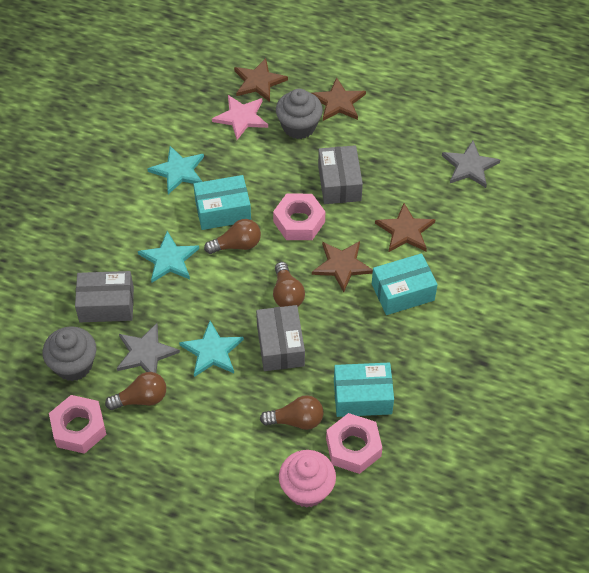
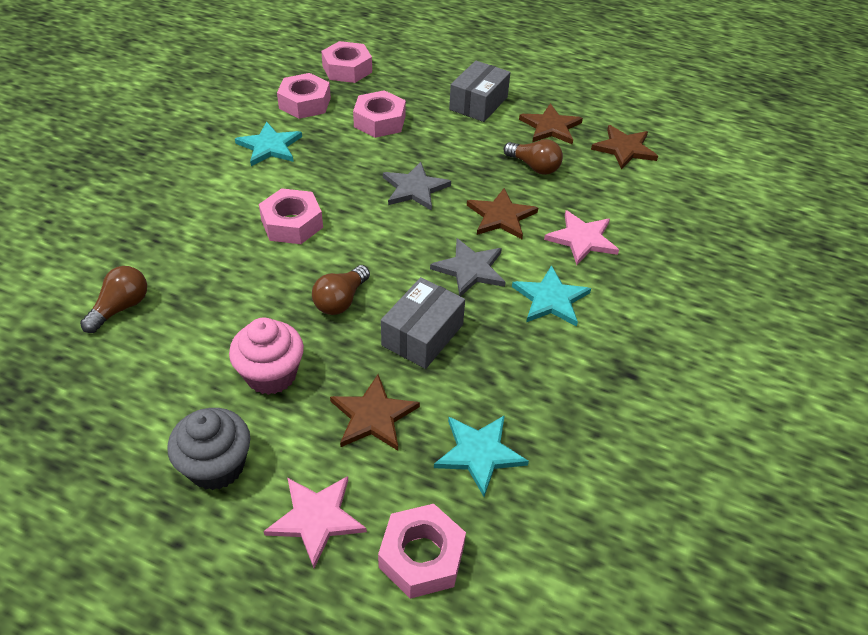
brown light bulb: [105,372,166,410] [204,219,261,254] [260,395,324,430] [273,262,305,307] = 4 -> [80,266,147,333] [312,265,370,315] [504,139,563,175] = 3
grey box: [75,271,134,322] [256,305,305,371] [318,145,363,204] = 3 -> [381,277,465,369] [449,61,511,122] = 2
grey cupcake: [42,326,97,381] [276,89,323,139] = 2 -> [167,408,250,490] = 1
pink nut: [49,395,106,454] [273,194,325,240] [326,413,382,474] = 3 -> [259,188,323,244] [277,73,331,119] [321,41,372,83] [353,90,406,138] [378,504,466,599] = 5
pink star: [212,95,268,140] = 1 -> [263,476,367,568] [544,210,619,265] = 2
turquoise box: [193,175,251,230] [334,363,394,417] [372,253,438,315] = 3 -> none = 0

